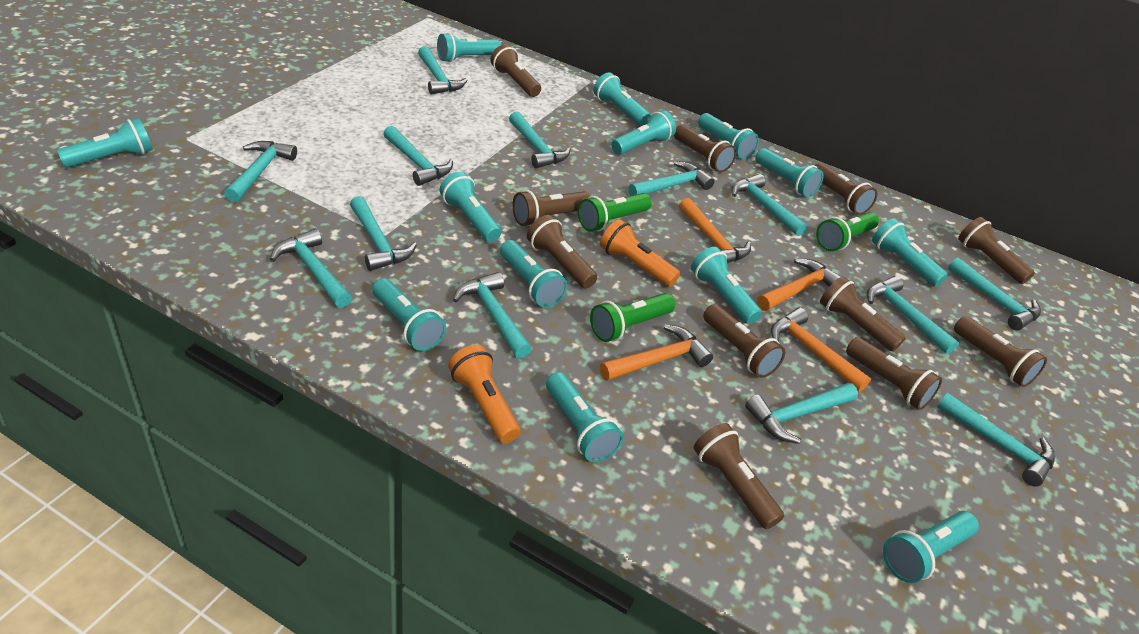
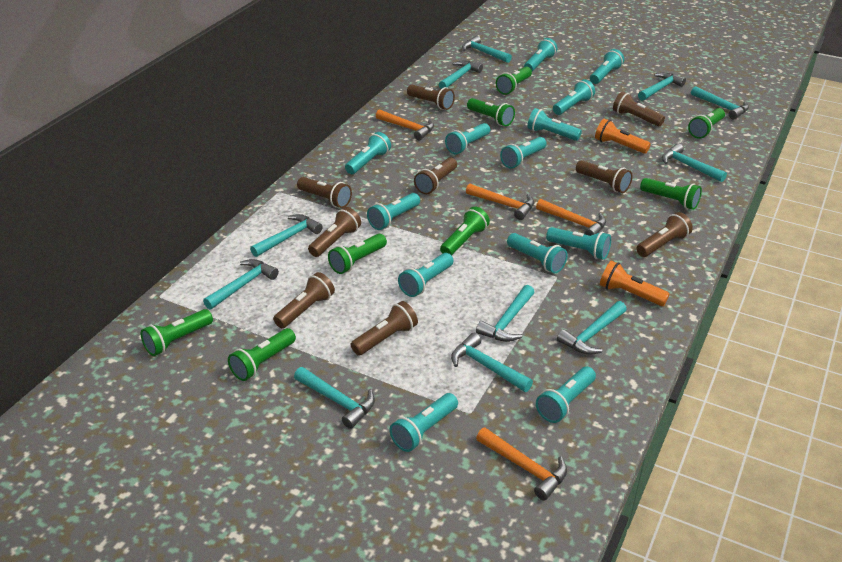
brown flashlight: [490,44,541,97] [512,190,590,226] [527,215,598,289] [674,125,736,172] [693,423,784,529] [703,304,785,378] [815,163,877,215] [820,276,905,351] [846,337,942,410] [954,316,1047,387] [958,217,1035,284] = 11 -> [273,272,335,328] [297,177,352,208] [308,207,361,257] [350,301,418,356] [407,85,455,110] [414,157,457,194] [576,160,633,193] [613,91,665,126] [636,212,693,257] = 9
green flashlight: [578,193,652,232] [590,293,675,342] [816,212,879,251] = 3 -> [140,309,213,356] [228,328,296,381] [328,234,387,274] [440,207,490,256] [467,98,515,126] [496,66,532,95] [640,178,702,210] [688,108,725,139] = 8
turquoise hammer: [224,141,297,203] [270,229,352,308] [350,196,417,271] [384,126,453,186] [418,46,467,95] [453,272,532,359] [509,111,571,168] [629,161,715,196] [731,174,807,236] [745,383,858,444] [867,276,959,354] [937,393,1055,487] [948,258,1041,330] = 13 -> [203,259,279,309] [250,214,323,257] [294,367,375,429] [439,61,483,89] [451,333,533,392] [462,36,512,63] [476,285,535,342] [557,301,627,355] [638,72,686,101] [662,143,727,182] [691,86,749,119] = 11

